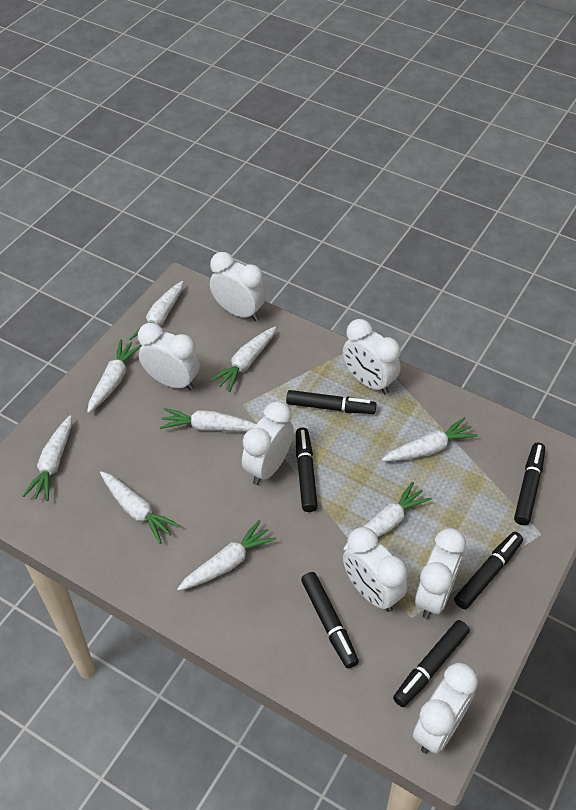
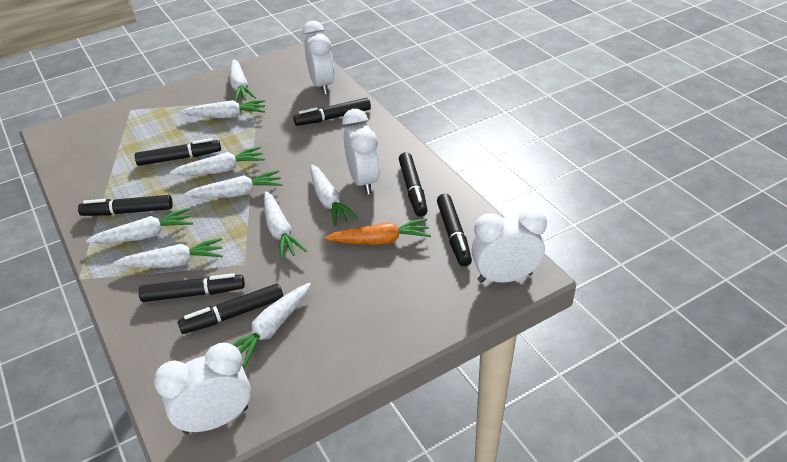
black marker: [286,390,377,414] [296,428,318,512] [301,572,359,669] [393,620,470,707] [454,532,523,609] [514,443,545,525] = 6 -> [78,195,173,216] [135,138,221,166] [139,273,245,302] [178,284,283,334] [293,98,371,126] [399,152,428,217] [437,194,472,266] = 7
orange carrot: none = 0 -> [325,218,431,245] = 1
white clock: [138,323,200,391] [210,252,266,321] [242,401,294,485] [343,319,401,394] [343,527,408,612] [413,663,478,754] [415,528,466,619] = 7 -> [154,342,251,434] [303,21,335,94] [342,109,380,195] [471,207,547,283] = 4

